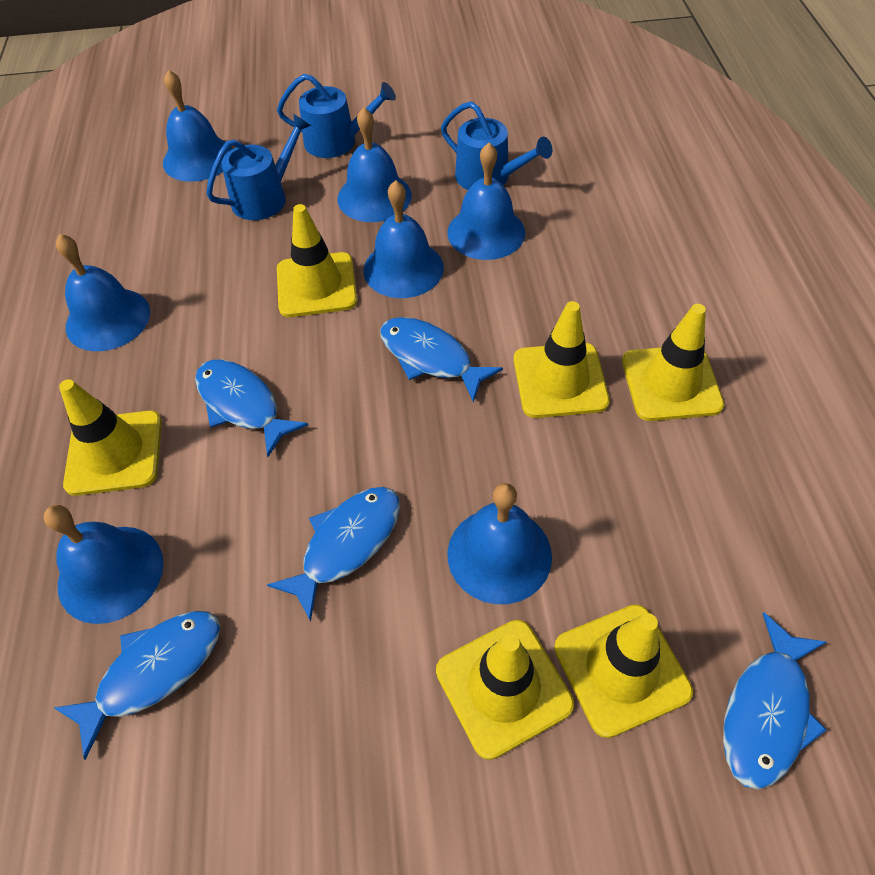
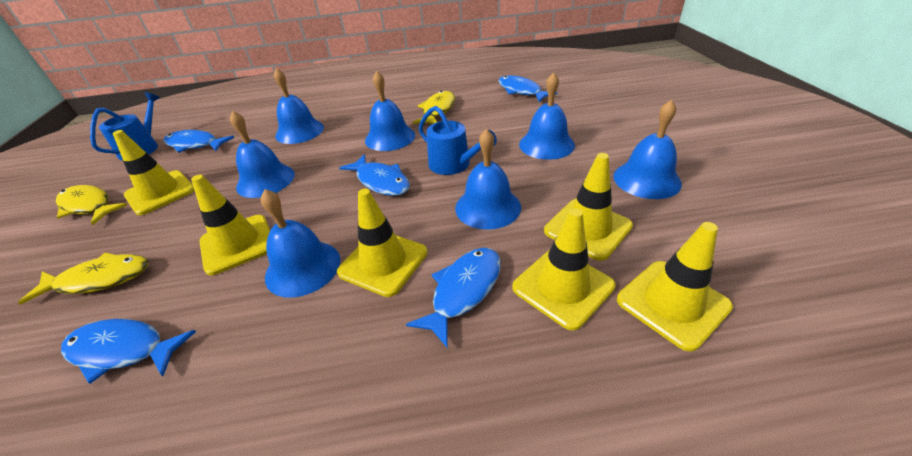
blue watering can: [206,114,311,220] [277,74,396,158] [441,101,552,190] = 3 -> [90,92,160,161] [418,106,497,175] = 2
yellow fish: none = 0 -> [18,253,148,305] [55,185,128,225] [413,91,455,124] = 3

